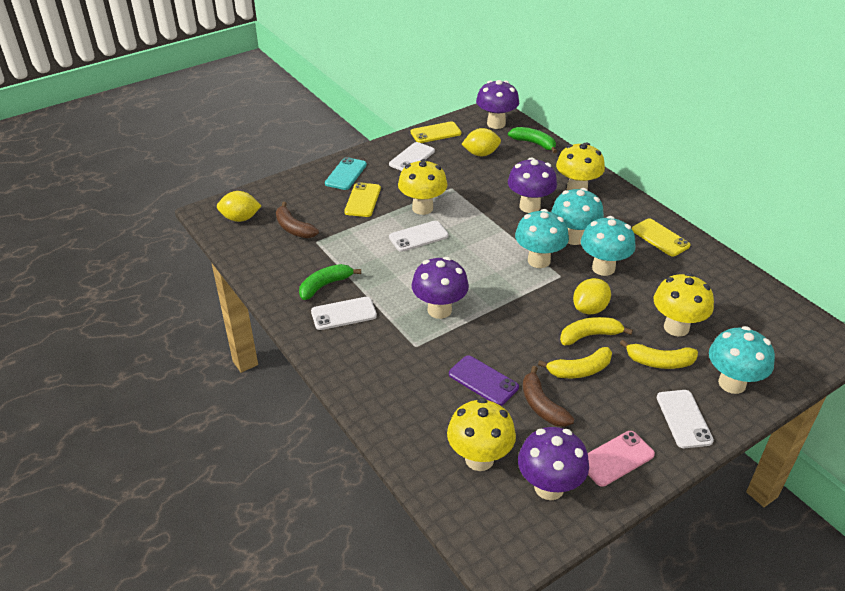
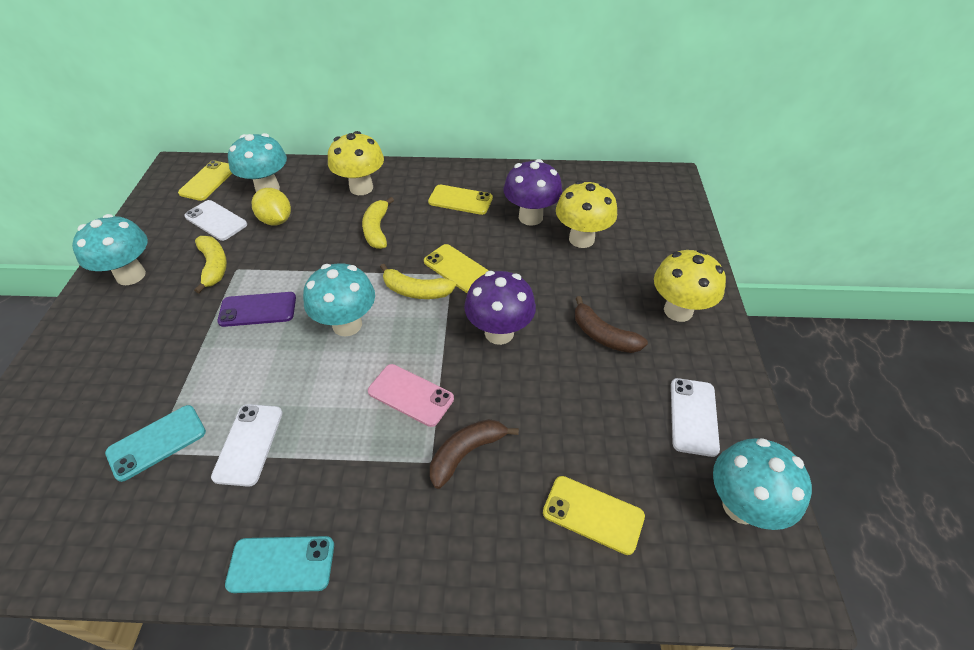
green banana: [299,264,361,300] [508,127,557,153] = 2 -> none = 0
purple mushroom: [412,257,469,319] [476,80,519,129] [508,157,557,213] [518,427,589,500] = 4 -> [464,271,536,345] [503,159,562,226] = 2
turquoise phone: [325,157,367,190] = 1 -> [105,405,206,482] [225,536,334,593] = 2
white phone: [311,297,377,330] [389,142,435,171] [389,221,449,252] [657,390,714,448] = 4 -> [184,200,247,241] [211,404,283,487] [671,378,720,457] = 3
yellow lemon: [217,191,261,222] [462,128,501,156] [573,278,611,315] = 3 -> [252,188,291,226] = 1
yellow mushroom: [398,159,448,215] [447,398,516,471] [556,142,605,191] [654,273,714,337] = 4 -> [328,131,384,195] [556,180,617,248] [654,250,726,322] = 3
yellow phone: [344,182,381,217] [411,121,461,143] [632,219,691,257] = 3 -> [178,160,232,201] [424,244,489,293] [428,185,493,215] [543,476,645,555] = 4

